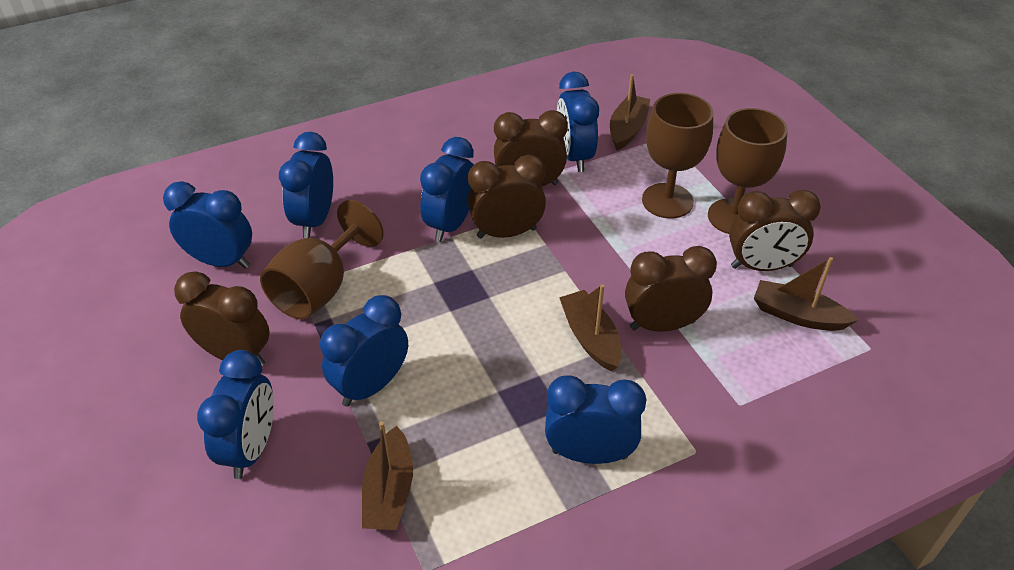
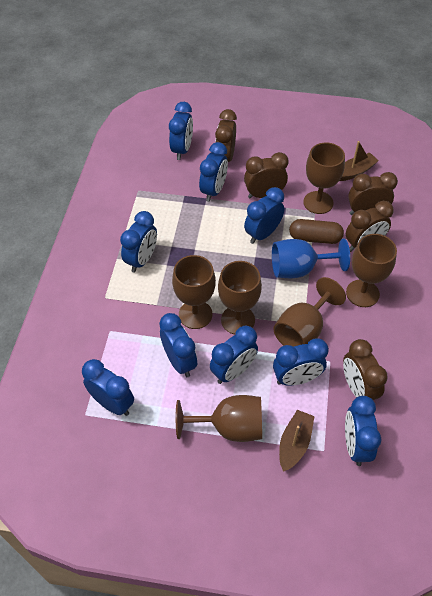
blue clock: [163,181,252,268] [197,350,274,479] [279,132,333,238] [320,295,408,407] [420,137,474,242] [545,375,646,464] [557,72,599,172] = 7 -> [82,359,134,416] [120,211,157,273] [159,313,197,377] [169,102,193,160] [199,142,228,202] [210,326,258,384] [244,187,284,244] [273,338,329,386] [345,396,381,466] = 9
blue goblet: none = 0 -> [272,239,350,278] = 1
brown boat: [362,421,413,530] [559,284,621,371] [610,74,650,151] [754,257,858,331] = 4 -> [279,410,315,472] [340,141,379,181] = 2
brown capsule: none = 0 -> [289,219,344,244] = 1
brown goblet: [260,200,384,319] [642,93,713,219] [708,108,788,234] = 3 -> [172,255,216,329] [176,395,262,442] [218,261,262,335] [273,277,346,347] [303,143,345,214] [346,234,397,307] = 6

